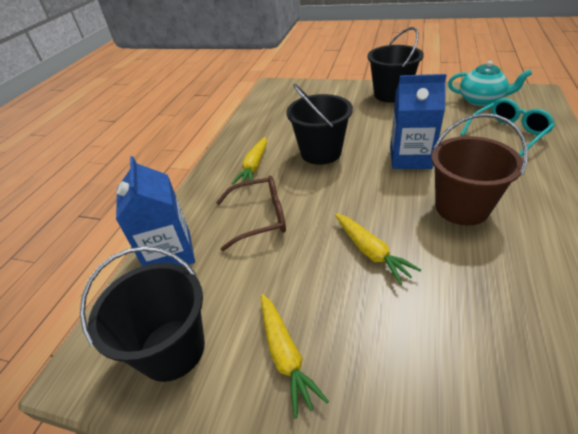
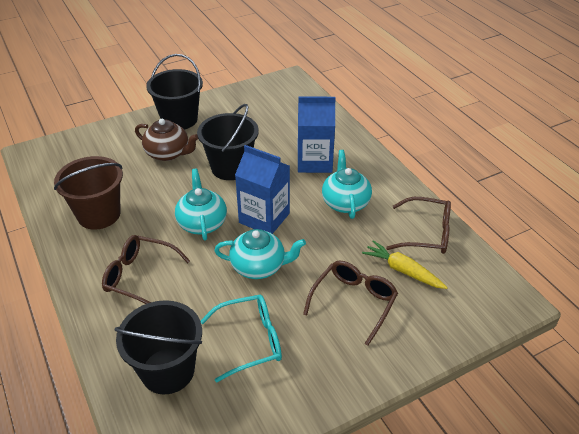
brown glasses: [216,176,286,251] = 1 -> [102,235,190,304] [303,261,398,346] [386,197,451,254] = 3
brown teapot: none = 0 -> [135,119,198,161] = 1
turquoise teapot: [448,61,532,106] = 1 -> [175,169,227,241] [214,229,306,279] [322,150,372,219] = 3
yellow carrot: [232,137,267,186] [261,294,329,419] [335,213,421,285] = 3 -> [362,240,448,289] = 1

